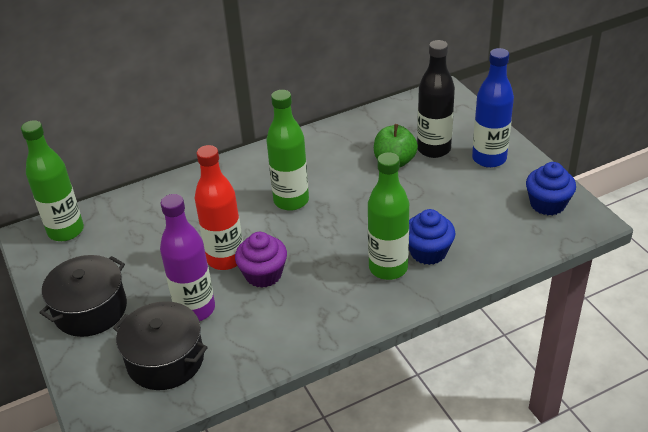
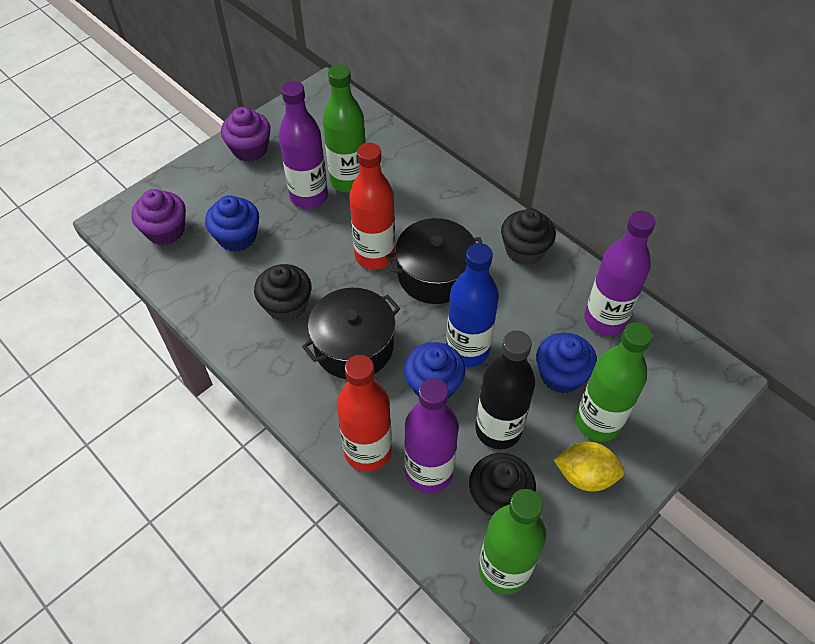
black cupcake: none = 0 -> [254,264,311,322] [469,453,536,517] [501,209,556,265] = 3
blue cupcake: [409,209,455,265] [526,162,576,216] = 2 -> [205,195,259,252] [404,342,465,398] [536,333,597,394] = 3
green apple: [374,124,418,167] = 1 -> none = 0
purple bottle: [160,194,215,321] = 1 -> [279,81,328,209] [404,378,459,494] [584,210,656,336] = 3
purple cupcake: [235,232,287,288] = 1 -> [131,189,186,245] [221,107,271,162] = 2
red bottle: [195,145,243,270] = 1 -> [336,355,392,472] [349,143,395,270] = 2
yellow lemon: none = 0 -> [554,442,625,491] = 1

